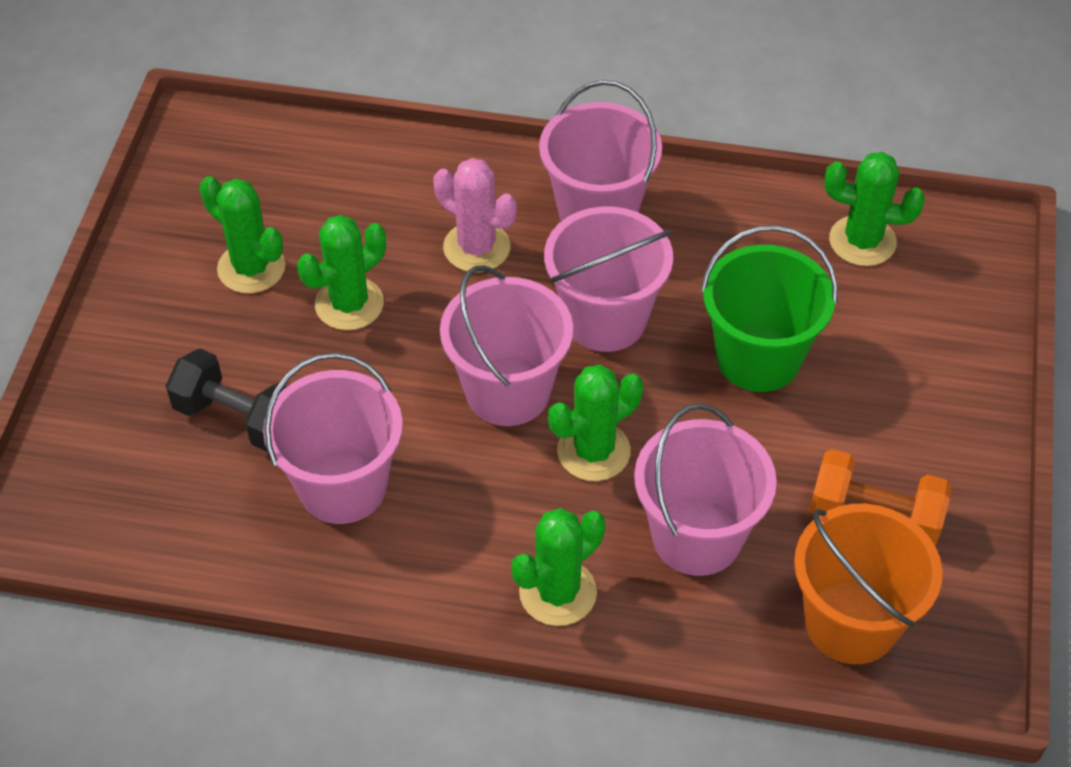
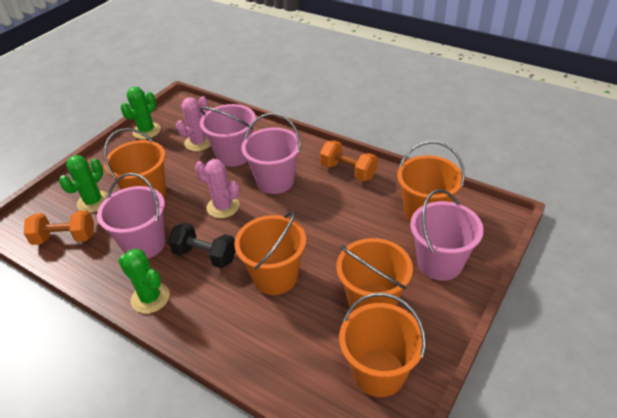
green bucket: [701,225,837,392] = 1 -> none = 0
green cactus: [199,176,285,293] [297,215,386,330] [511,508,605,626] [548,365,643,481] [824,152,925,266] = 5 -> [59,155,108,213] [118,249,170,314] [120,87,161,139] = 3
orange bucket: [794,504,942,664] = 1 -> [104,128,166,198] [234,211,306,295] [336,238,413,312] [339,293,426,397] [397,141,465,222] = 5
orange dumbbell: [810,449,952,545] = 1 -> [24,210,94,245] [320,141,378,181] = 2
pink bucket: [263,353,403,524] [440,265,573,426] [539,80,662,221] [544,207,673,352] [634,403,777,576] = 5 -> [97,173,165,259] [200,104,256,167] [241,113,301,194] [410,189,484,281] = 4
pink cactus: [433,158,517,272] = 1 -> [176,96,211,151] [195,159,240,218] = 2

